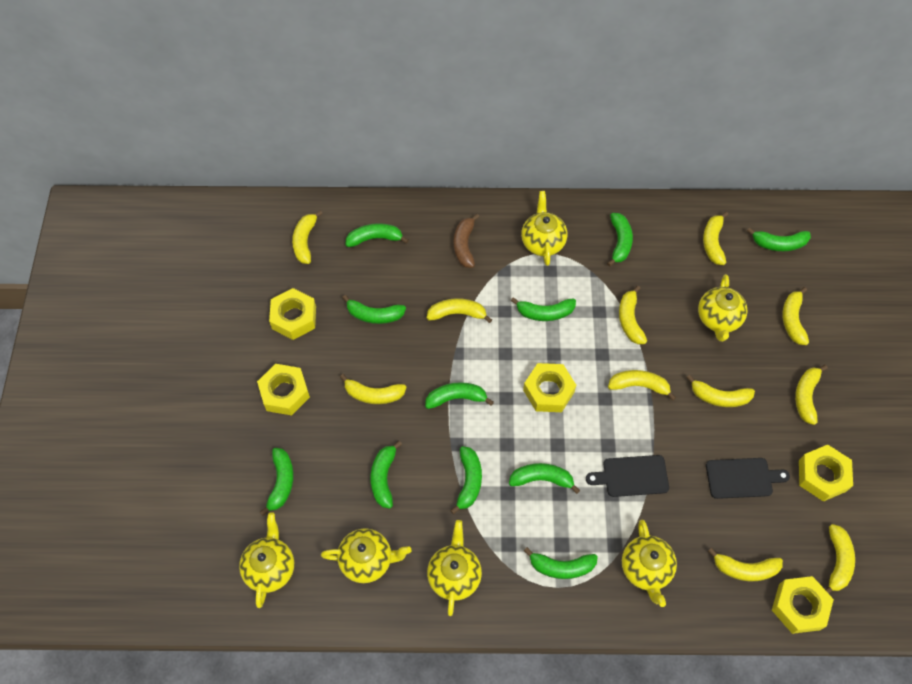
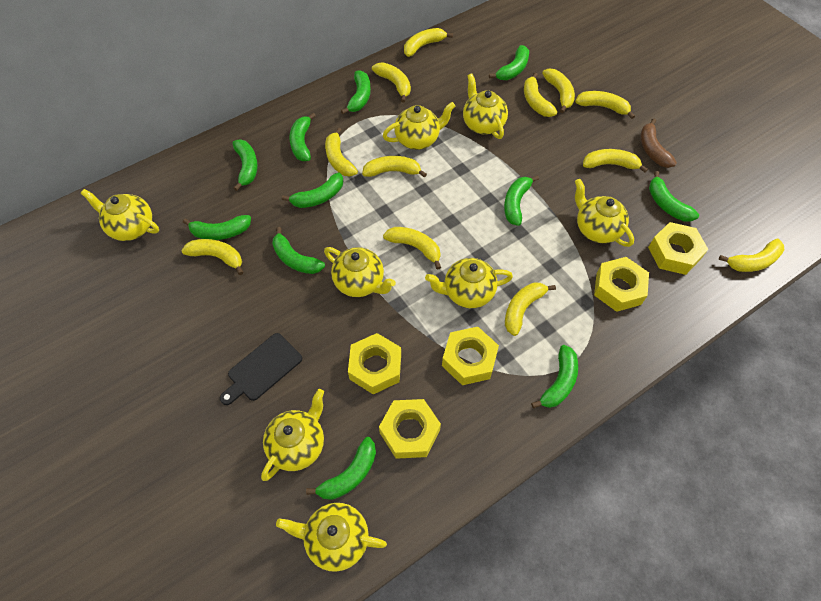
black cutting board: [586,455,669,497] [706,458,790,499] = 2 -> [220,333,302,405] = 1
yellow banana: [292,211,323,264] [340,374,406,404] [427,298,492,323] [608,370,676,401] [619,286,647,344] [687,375,755,407] [703,212,728,265] [708,548,783,581] [782,287,809,345] [795,365,828,425] [825,524,855,594] = 11 -> [181,239,243,275] [325,127,358,176] [362,156,427,178] [372,63,411,103] [383,227,441,270] [404,28,453,57] [505,283,556,336] [524,73,558,117] [542,68,575,113] [575,91,635,119] [583,149,648,173] [719,239,784,272] = 12
yellow teapot: [239,512,294,608] [321,528,411,583] [427,520,482,616] [521,191,567,266] [622,520,677,607] [698,274,748,342] = 6 -> [81,189,159,241] [261,389,324,481] [276,503,387,572] [324,247,396,297] [383,102,455,150] [425,258,513,308] [463,73,508,139] [575,179,634,247] = 8

